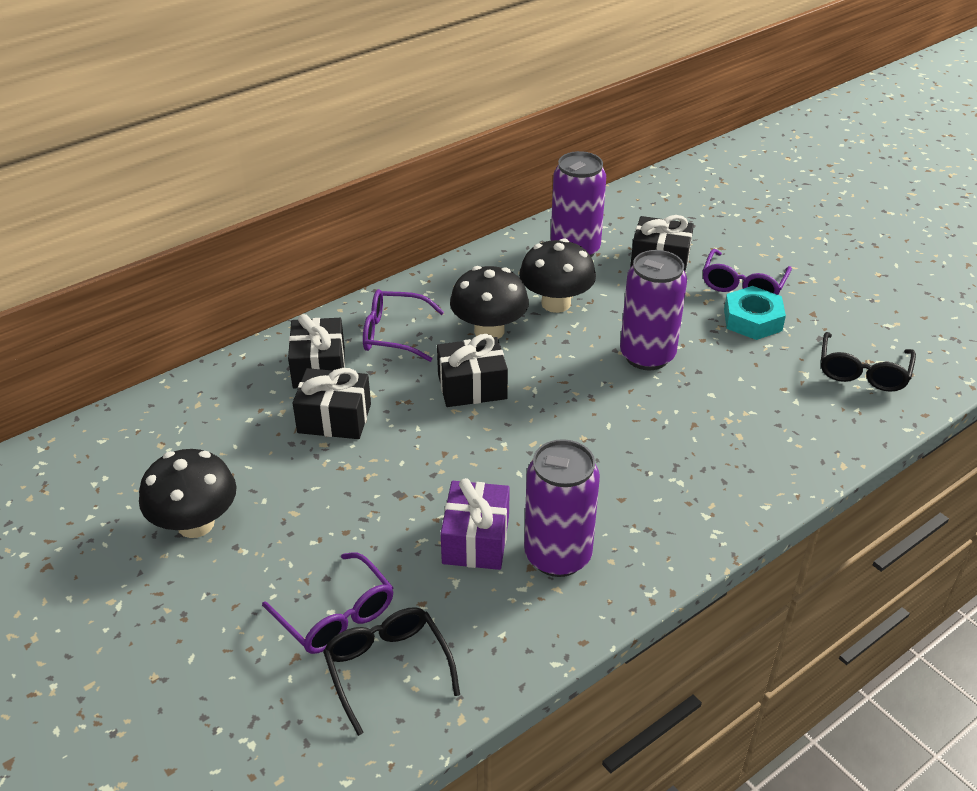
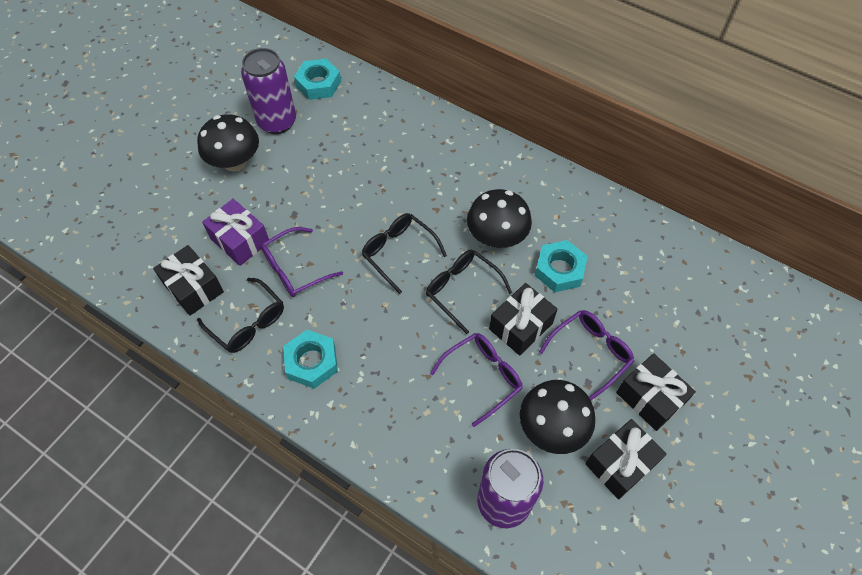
black glasses: [323,607,460,736] [821,332,916,392] = 2 -> [197,278,284,353] [361,213,447,294] [426,249,512,334] = 3
purple can: [524,439,600,577] [551,151,606,257] [620,250,687,370] = 3 -> [241,48,296,134] [477,449,543,529] = 2
turquoise nut: [724,286,786,340] = 1 -> [283,330,338,389] [294,59,341,100] [535,240,588,292] = 3

